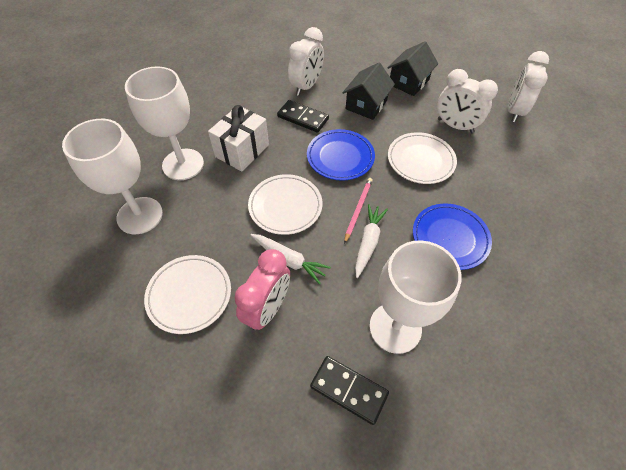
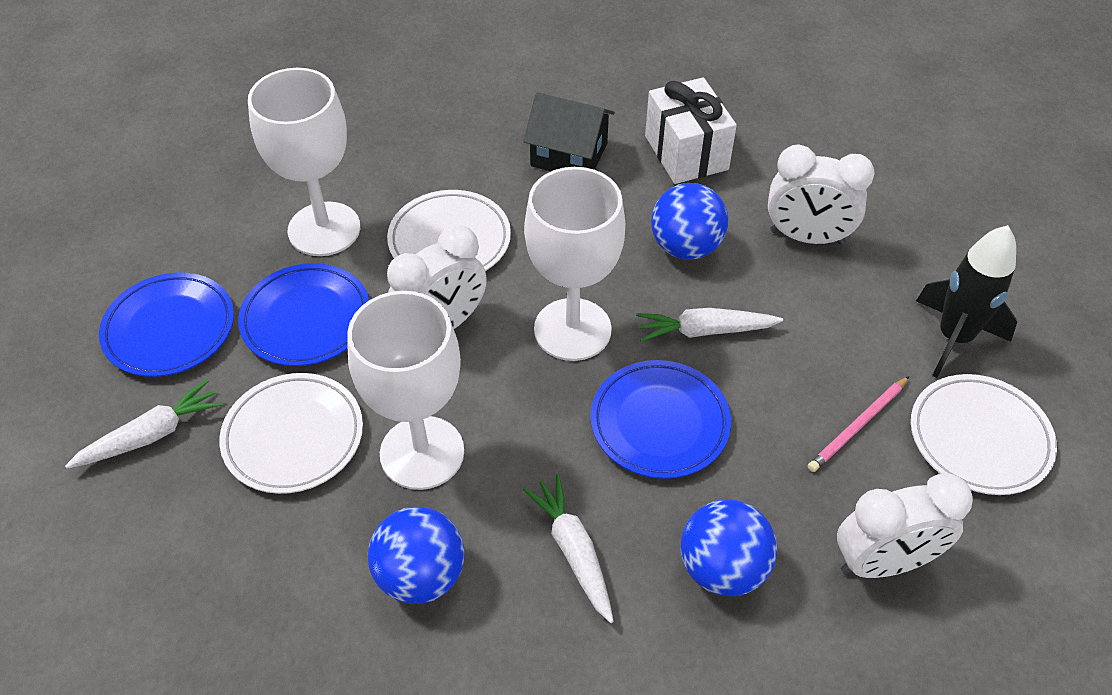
black domino: [277,100,329,133] [310,356,389,425] = 2 -> none = 0
black house: [343,63,395,120] [387,41,438,96] = 2 -> [523,92,615,171] = 1
black rocket: none = 0 -> [916,225,1017,378] = 1
blue ball: none = 0 -> [368,506,465,604] [651,183,728,260] [680,499,777,597] = 3
blue plate: [307,129,375,181] [413,204,492,270] = 2 -> [99,273,234,377] [238,263,369,366] [591,360,731,479] = 3
pink clock: [234,249,290,331] = 1 -> none = 0
white carrot: [251,234,331,284] [355,204,388,278] = 2 -> [65,380,223,469] [523,474,614,623] [636,308,783,342] = 3

